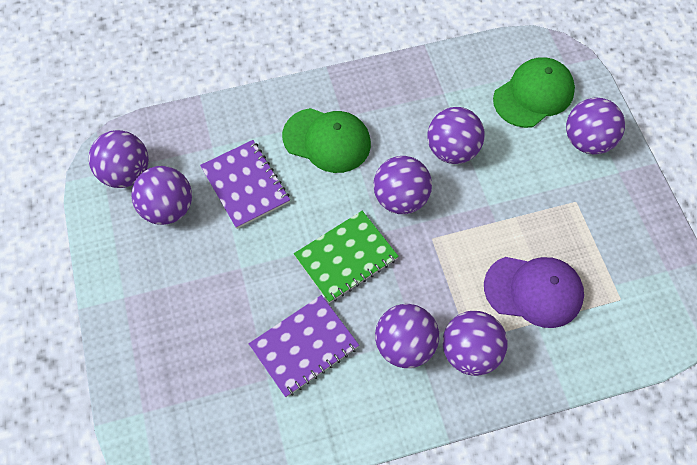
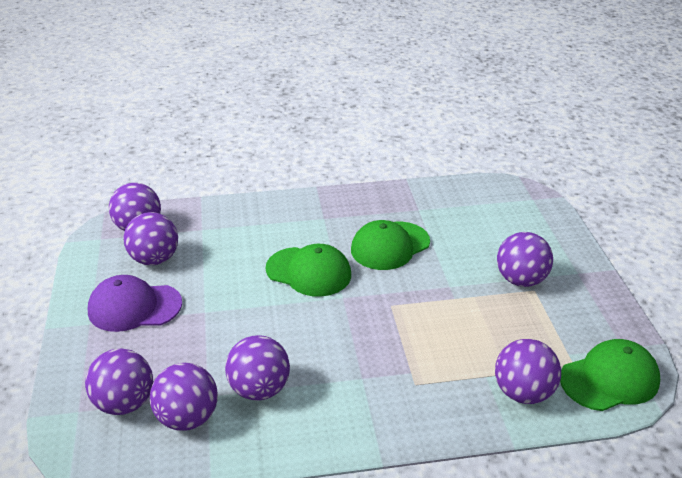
green cap: [282,108,371,173] [493,57,575,128] = 2 -> [266,244,351,297] [351,220,430,270] [560,339,660,411] = 3
green notebook: [294,211,399,303] = 1 -> none = 0
purple notebook: [200,140,290,229] [249,295,359,397] = 2 -> none = 0

